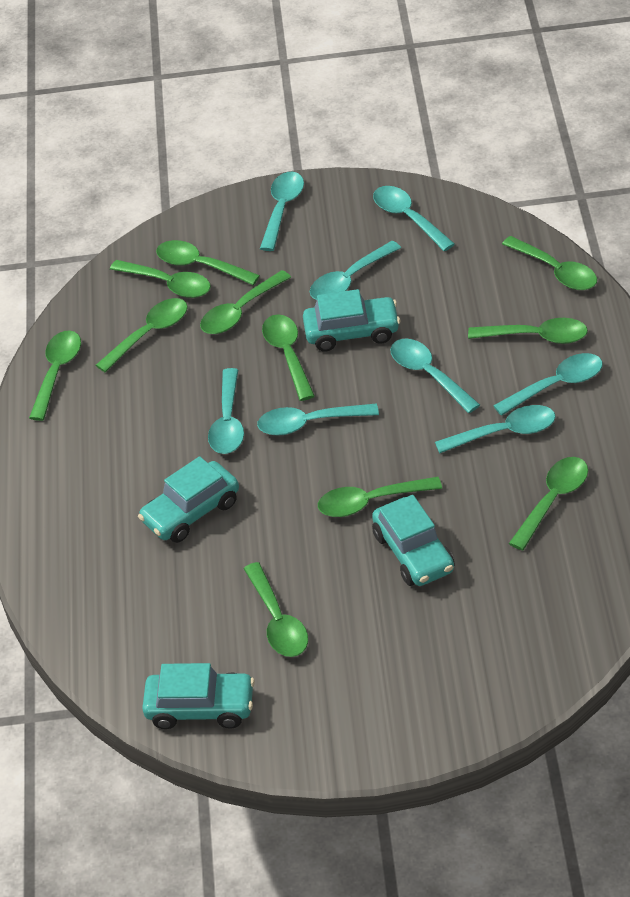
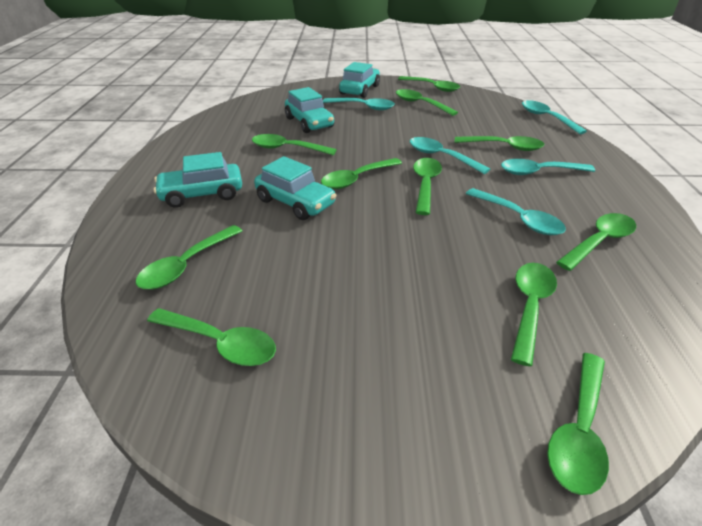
turquoise spoon: [208,368,244,454] [257,403,379,436] [260,172,304,251] [310,241,401,300] [373,186,455,251] [390,339,480,413] [435,405,556,454] [493,353,603,416] = 8 -> [323,98,395,110] [410,137,490,174] [466,188,566,235] [501,159,595,175] [522,100,587,134] = 5

